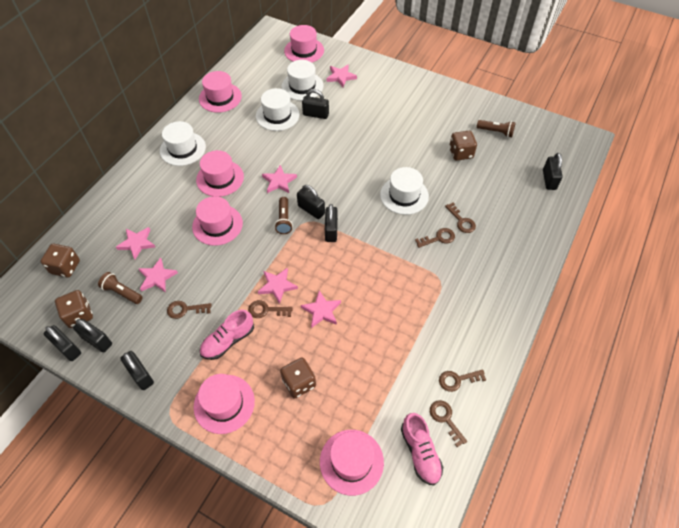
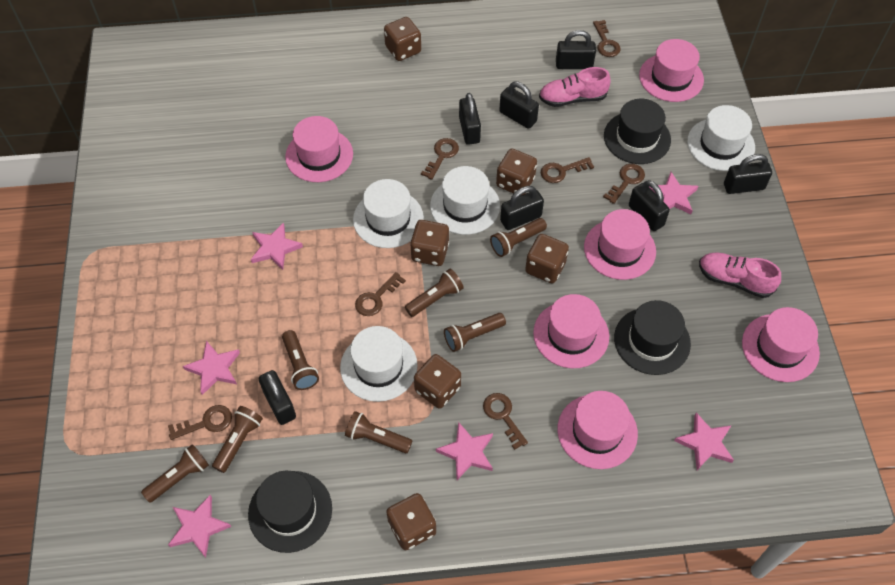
black hat: none = 0 -> [248,471,332,553] [604,99,671,164] [614,300,691,375] = 3
brown dice: [41,244,80,278] [55,290,93,328] [280,357,316,399] [449,131,477,161] = 4 -> [384,17,421,61] [386,493,436,550] [410,220,449,266] [414,354,461,409] [496,149,537,195] [525,234,569,283] = 6
brown flashlight: [98,272,143,304] [274,197,293,234] [477,120,516,137] = 3 -> [141,444,209,503] [212,406,263,473] [282,330,319,390] [345,411,412,453] [405,269,464,317] [444,313,506,352] [490,218,547,257] = 7
brown key: [167,301,211,319] [248,300,293,318] [415,228,455,248] [430,400,467,447] [439,369,486,392] [445,203,476,233] = 6 -> [168,405,232,440] [355,272,406,316] [421,138,459,180] [483,393,528,450] [541,157,594,183] [593,20,620,57] [603,164,645,204] = 7

